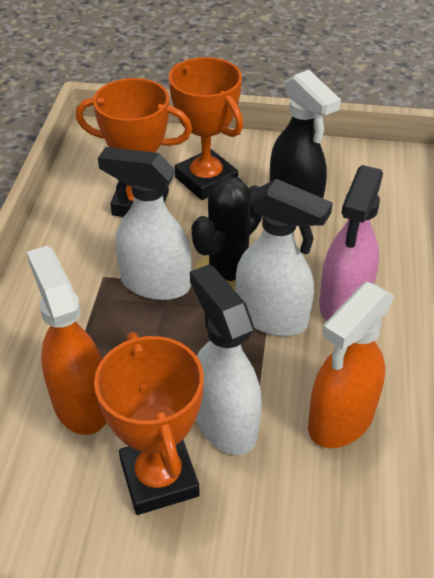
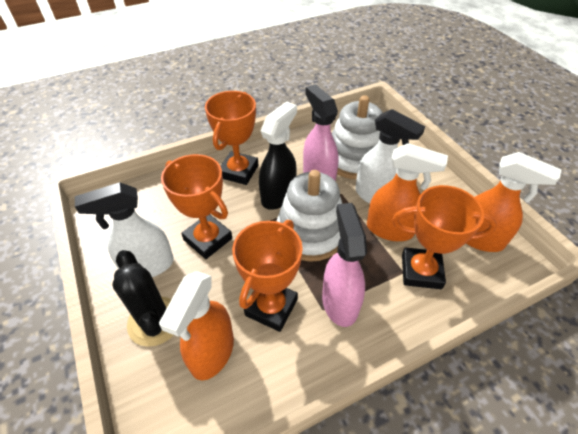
orange spray bottle: [27,245,106,435] [308,282,394,448] = 2 -> [159,271,234,380] [367,143,448,241] [466,152,562,252] = 3
orange trophy: [76,78,192,217] [94,332,204,515] [169,57,243,200] = 3 -> [161,154,232,259] [205,91,258,185] [232,220,303,332] [392,185,497,289] = 4
pink spray bottle: [319,165,383,321] = 1 -> [303,84,339,181] [322,203,367,327] = 2
white spray bottle: [98,147,191,300] [190,264,262,455] [236,179,333,336] = 3 -> [75,182,174,277] [355,109,425,204] = 2
white stacking toy: none = 0 -> [276,170,342,262] [332,95,383,179] = 2

